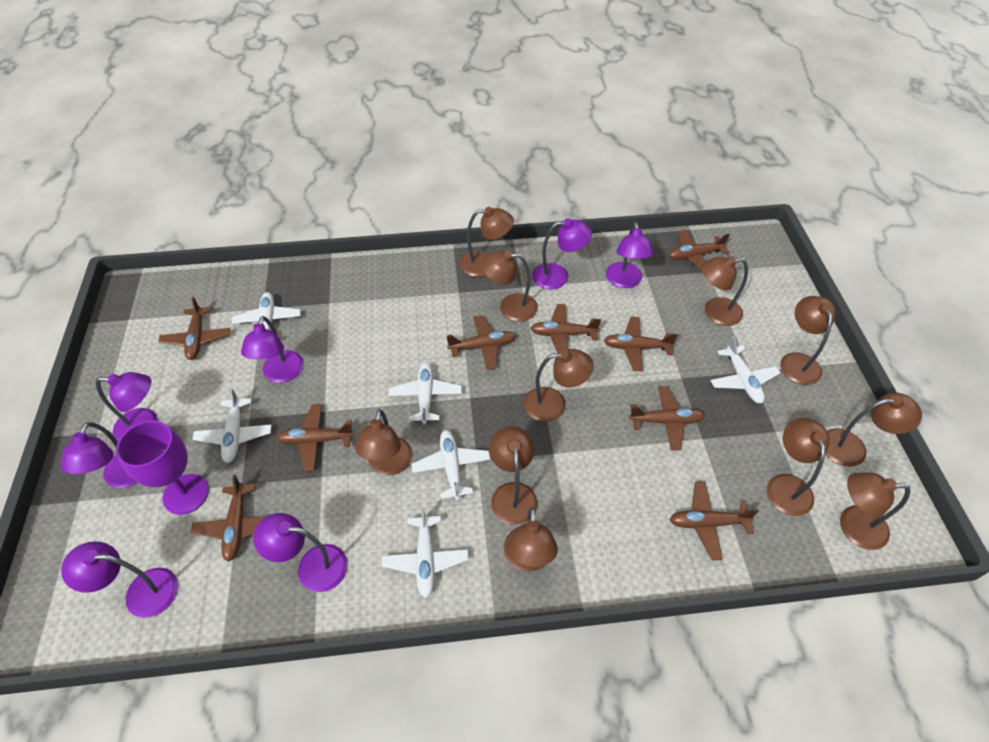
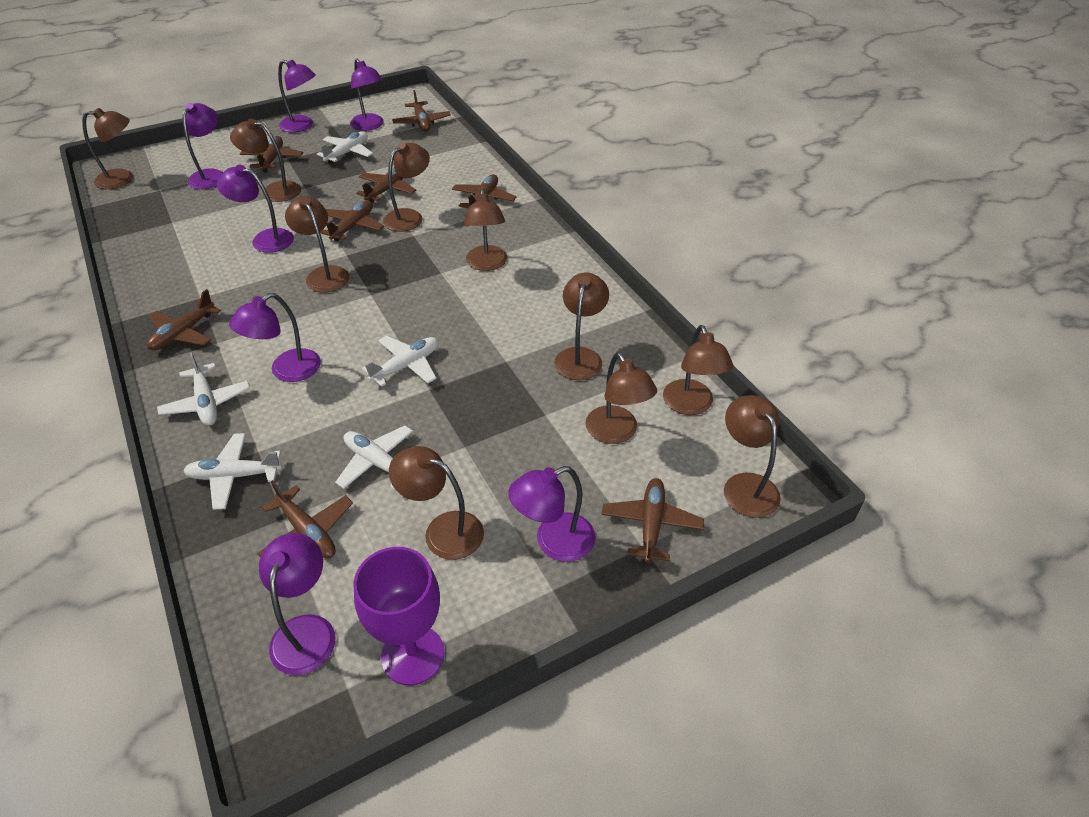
brown lamp: [355,409,412,475] [460,207,514,277] [481,250,538,322] [489,426,538,525] [504,507,558,572] [524,349,594,422] [701,256,748,326] [767,418,830,516] [780,296,836,385] [825,393,922,467] [840,472,910,550] = 11 -> [82,108,133,189] [230,119,301,202] [285,196,349,293] [383,142,430,232] [389,446,484,560] [463,188,507,271] [554,272,609,380] [586,352,657,444] [663,325,733,415] [724,395,781,518] = 10
brown plane: [158,297,230,360] [191,475,266,562] [276,404,354,471] [446,315,516,370] [530,304,601,354] [604,317,678,371] [629,386,705,450] [668,230,730,271] [670,482,759,560] = 9 -> [147,289,221,350] [240,136,303,173] [257,480,353,559] [320,201,384,242] [356,168,416,203] [392,90,451,131] [452,174,517,208] [601,478,704,563] = 8
white plane: [193,388,272,463] [232,292,301,337] [382,506,468,598] [388,363,462,424] [411,430,491,500] [710,337,781,403] = 6 -> [157,352,250,426] [184,433,282,510] [317,131,373,164] [335,426,413,490] [362,336,438,387] = 5

